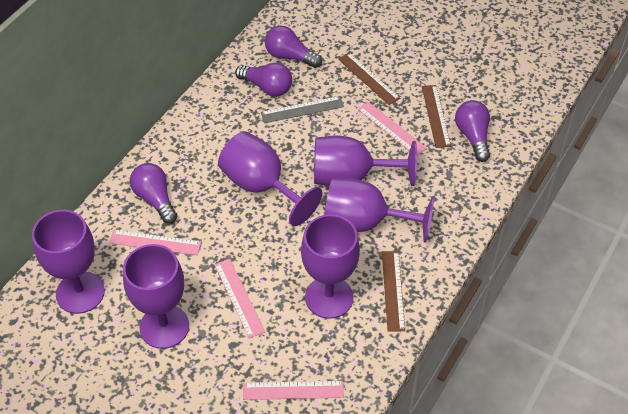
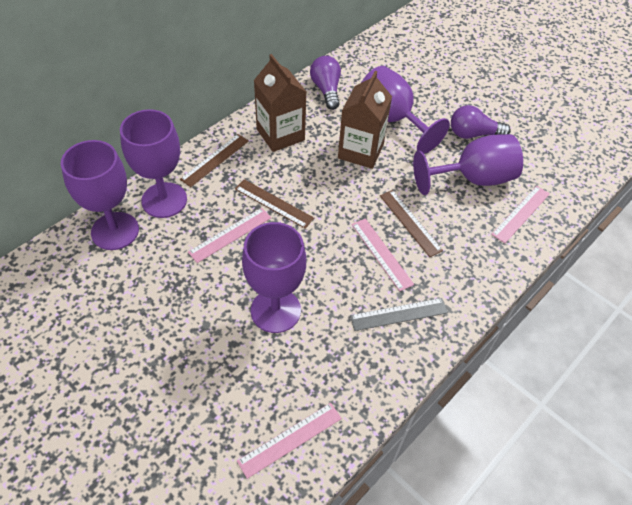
brown carton: none = 0 -> [254,54,306,152] [338,71,392,169] = 2
purple goblet: [32,210,105,314] [123,244,189,349] [218,131,323,226] [301,214,360,319] [314,136,417,186] [324,177,435,243] = 6 -> [61,140,139,250] [120,109,187,218] [242,222,306,333] [361,66,450,154] [413,134,523,195] = 5
purple light bulb: [130,163,177,224] [235,63,292,97] [265,26,322,68] [455,100,490,162] = 4 -> [310,56,341,110] [451,105,511,139] = 2

